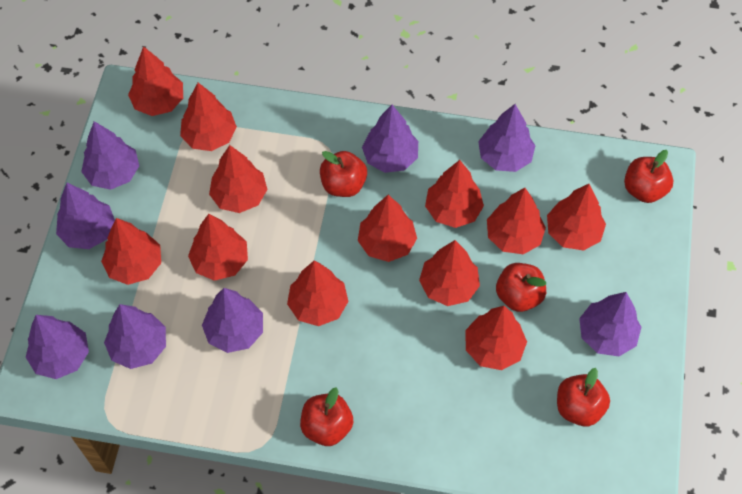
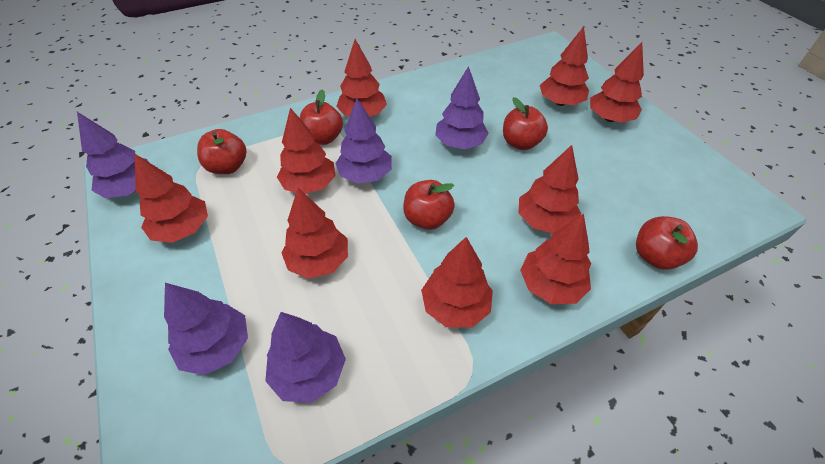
purple tree: [26,315,89,379] [56,183,115,249] [81,121,139,190] [104,304,166,369] [202,288,263,353] [362,105,418,173] [478,104,535,172] [579,292,641,356] = 8 -> [77,112,149,198] [164,283,248,375] [265,312,346,403] [335,98,392,184] [435,66,489,149] = 5
red tree: [101,218,161,285] [128,46,183,116] [180,83,237,151] [188,214,248,281] [209,145,268,213] [287,261,349,326] [358,195,417,262] [419,240,480,306] [425,160,484,228] [465,306,527,370] [487,188,546,254] [547,184,606,251] = 12 -> [134,153,208,243] [277,108,336,194] [282,188,348,279] [336,39,387,117] [421,237,493,327] [519,145,581,233] [520,214,591,304] [540,26,589,106] [590,42,644,122] = 9

